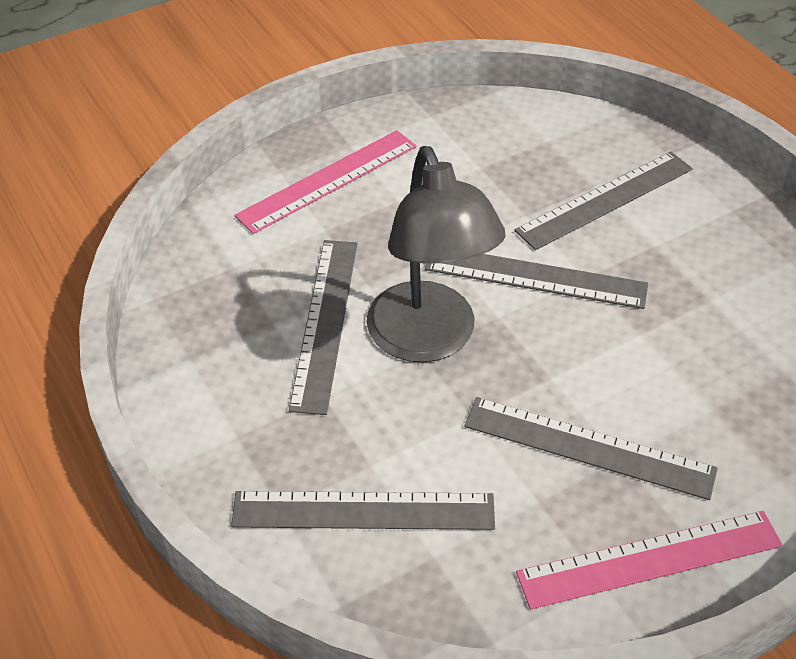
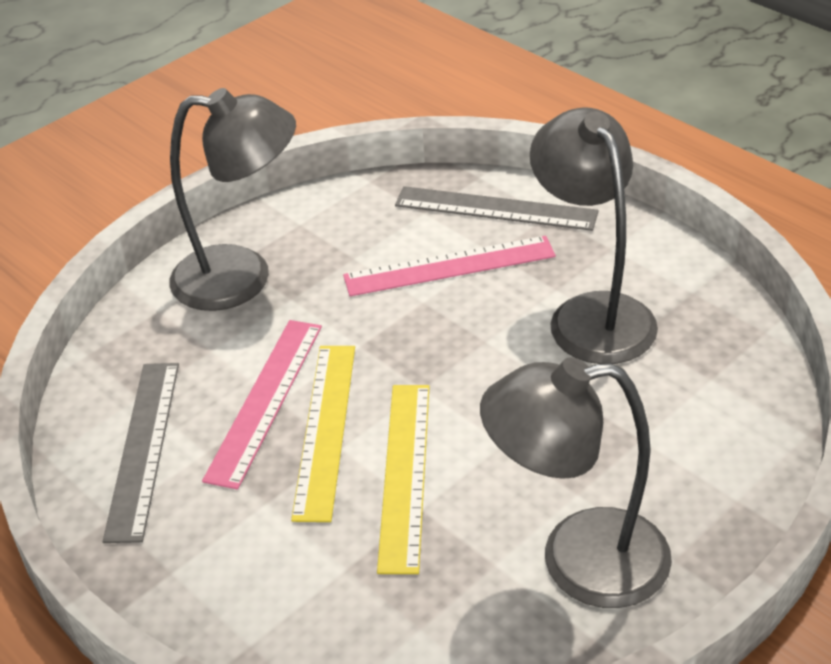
grey lamp: [366,146,506,362] = 1 -> [169,88,296,311] [480,357,672,608] [530,107,658,364] = 3
grey ruler: [231,491,495,530] [289,240,357,415] [425,254,648,309] [464,397,718,500] [514,151,693,250] = 5 -> [103,363,179,543] [395,186,599,231] = 2
yellow ruler: none = 0 -> [291,346,355,522] [377,385,430,574] = 2

